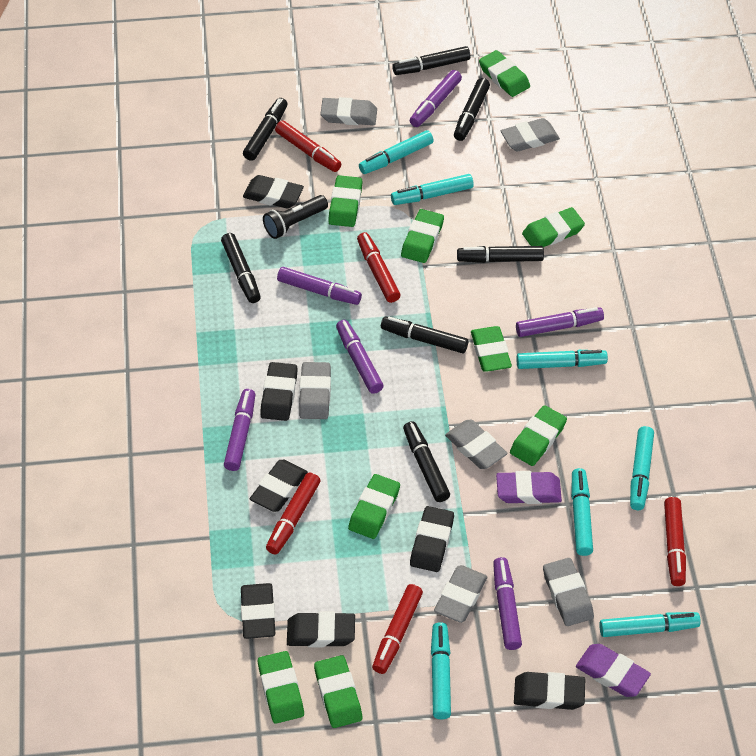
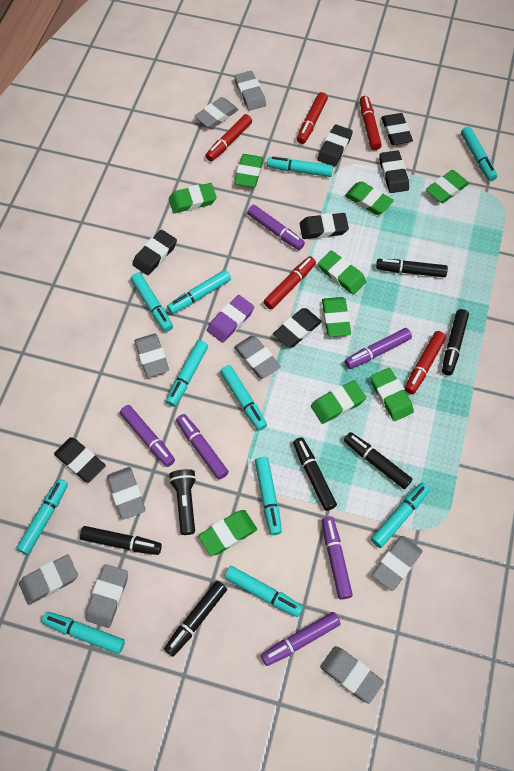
black marker: [221,233,261,303] [243,98,287,161] [381,316,468,353] [392,46,470,75] [403,421,450,502] [454,78,490,141] [457,246,544,263] = 7 -> [80,526,162,555] [164,581,227,657] [293,437,337,511] [344,432,412,489] [376,259,448,277] [442,309,469,375] = 6
grey eraser: [299,362,331,419] [320,97,377,125] [434,565,487,623] [445,419,507,469] [500,118,560,151] [543,558,594,626] = 6 -> [19,554,78,605] [85,564,128,628] [107,467,146,520] [134,333,169,377] [195,97,239,129] [234,71,266,111] [234,336,281,379] [320,646,384,704] [372,536,422,591] = 9
purple eraser: [496,471,562,504] [576,644,651,697] = 2 -> [207,295,254,343] = 1
turquoise marker: [359,130,434,174] [391,174,474,205] [431,622,451,719] [517,350,608,369] [571,468,593,556] [599,612,701,637] [630,426,654,510] = 7 -> [16,479,68,555] [42,612,125,654] [131,273,173,332] [166,340,208,407] [167,270,231,314] [220,365,267,431] [224,566,303,617] [255,457,282,535] [267,157,333,177] [371,483,430,548] [461,126,497,181] = 11

